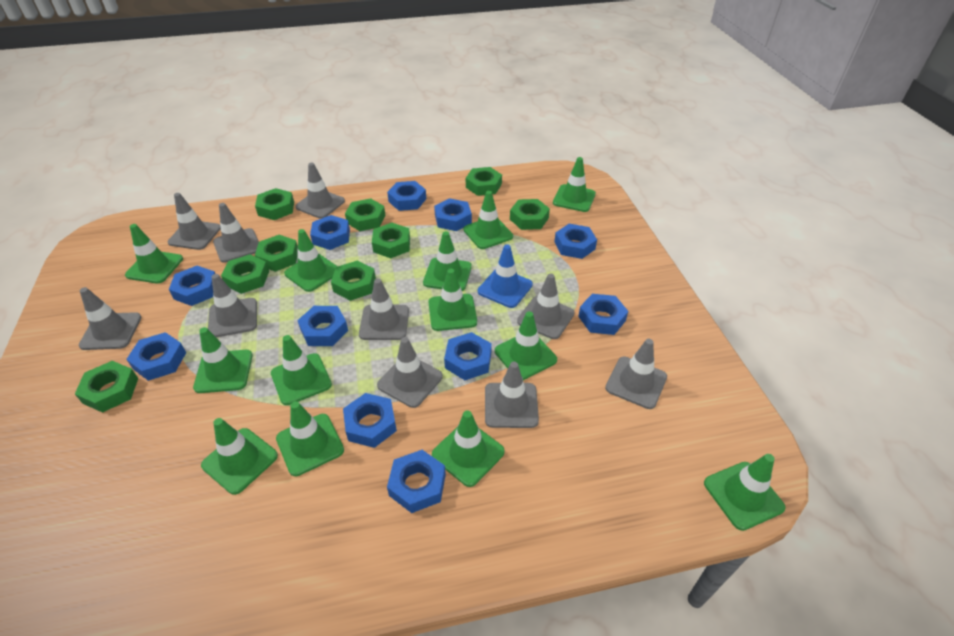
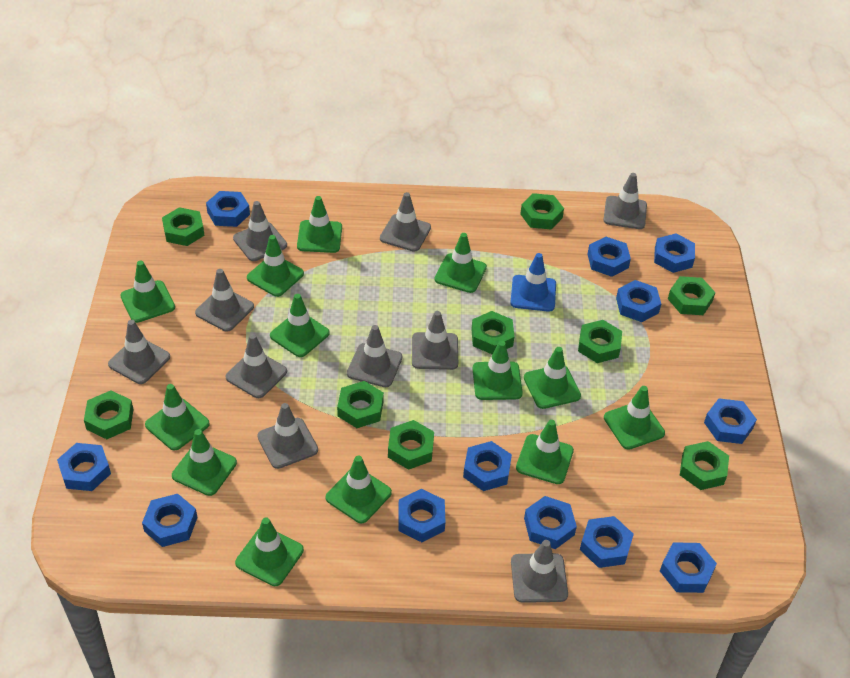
blue nut: [126,332,186,381] [169,266,215,306] [297,306,348,346] [310,215,350,250] [343,393,397,448] [387,181,426,211] [387,450,446,513] [434,198,472,231] [444,332,492,380] [554,224,597,259] [578,294,628,335] = 11 -> [57,443,111,491] [142,494,198,547] [206,191,250,227] [398,489,445,542] [463,441,512,491] [524,496,577,549] [580,516,634,568] [588,237,631,277] [616,280,661,322] [654,233,695,273] [660,542,717,593] [704,398,757,444] = 12

